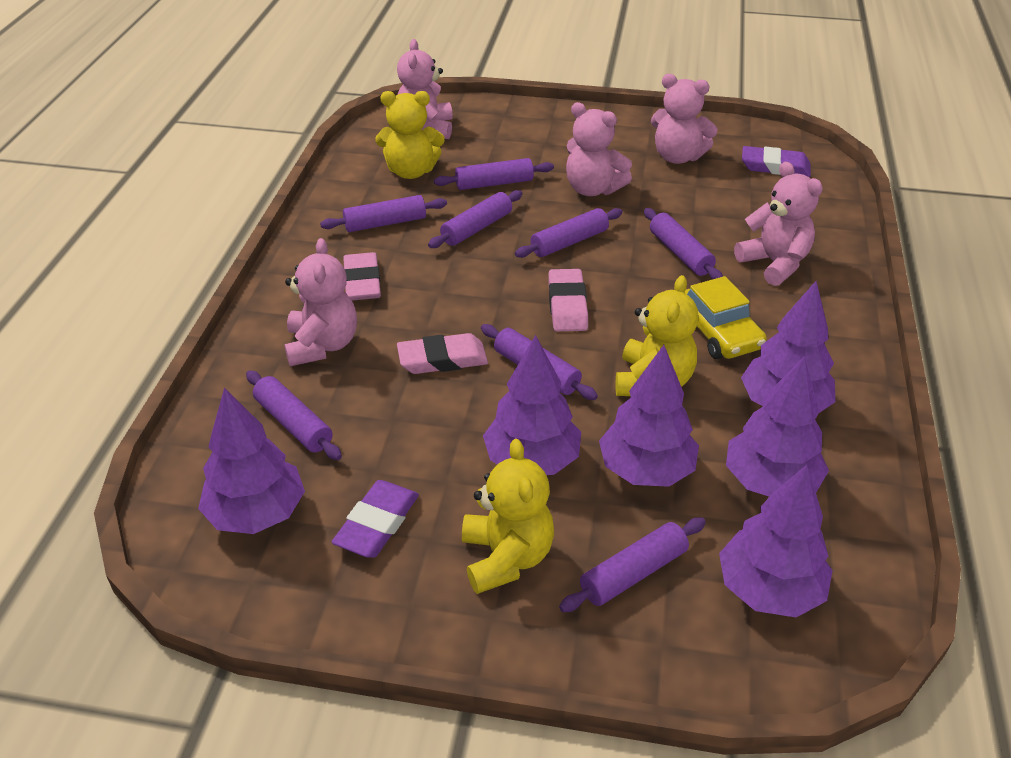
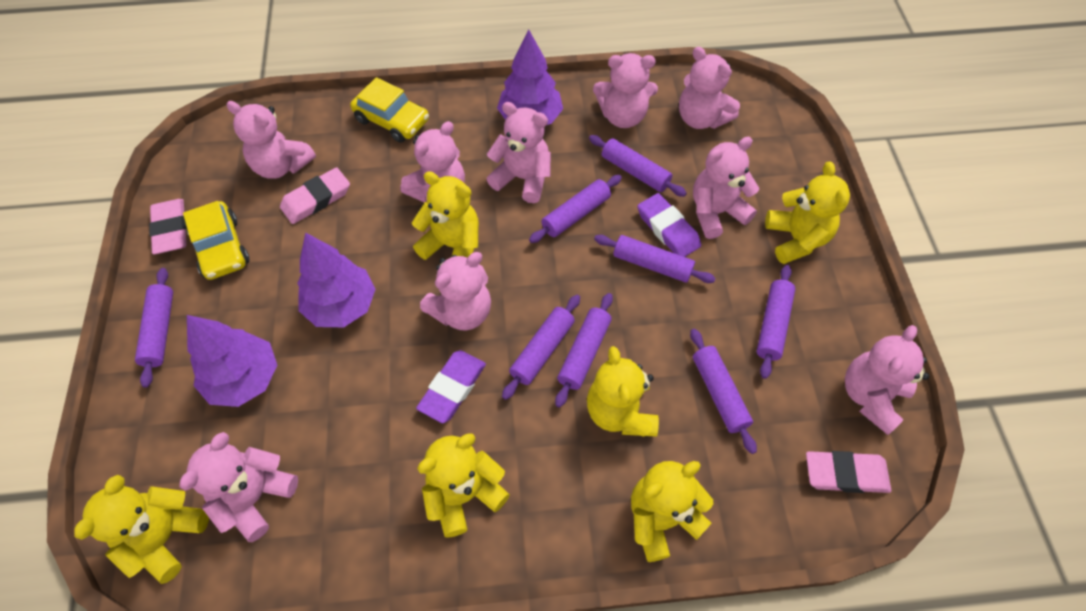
pink teddy bear: [284,238,357,366] [397,39,453,139] [566,102,632,196] [651,74,718,164] [734,162,823,286] = 5 -> [179,432,298,542] [226,101,316,179] [400,121,465,203] [420,252,491,330] [487,102,551,203] [593,53,658,128] [679,47,740,129] [693,137,759,239] [845,325,929,435] = 9
purple tree: [198,388,305,534] [483,335,581,475] [599,345,699,487] [719,465,833,617] [726,356,829,497] [741,281,836,413] = 6 -> [187,315,277,407] [297,232,376,327] [497,29,563,125] = 3
yellow car: [684,276,767,359] = 1 -> [183,201,249,280] [350,77,429,143] = 2
yellow teddy bear: [375,91,445,179] [462,439,554,594] [615,275,698,396] = 3 -> [74,475,209,584] [412,171,479,260] [417,433,510,538] [587,346,659,437] [631,461,713,562] [765,161,850,264] = 6

